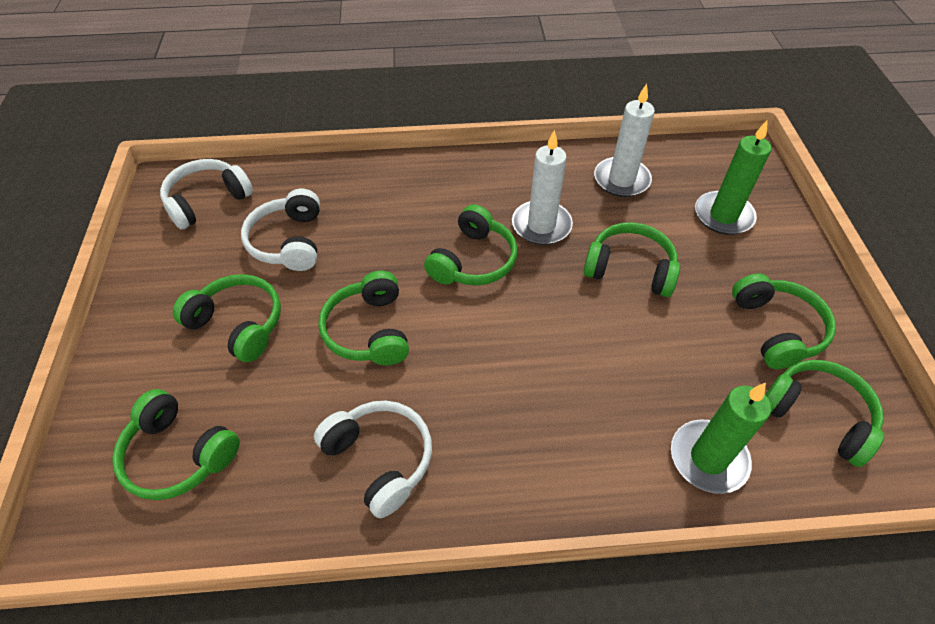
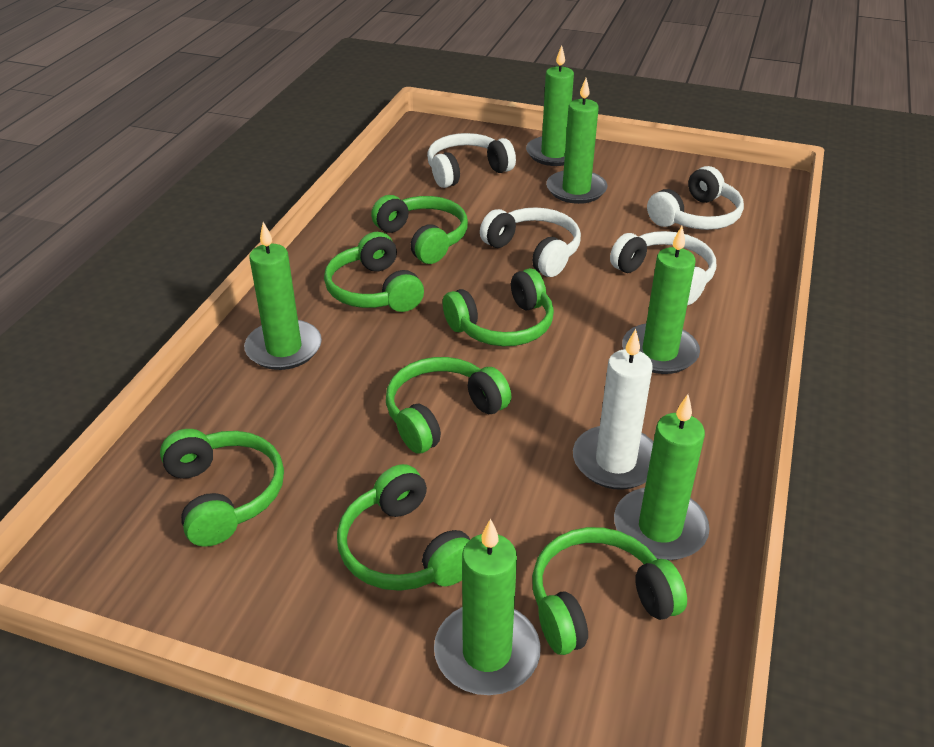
green candle: [671,383,771,494] [695,121,771,235] = 2 -> [244,222,322,370] [434,519,541,695] [526,45,574,166] [546,78,607,204] [614,394,710,561] [622,226,700,374] = 6
white candle: [512,130,573,245] [594,84,655,197] = 2 -> [573,329,653,490] = 1
white headphones: [160,159,253,229] [241,189,320,271] [314,401,432,518] = 3 -> [427,133,516,188] [480,207,581,277] [610,231,716,305] [647,166,744,230] = 4

